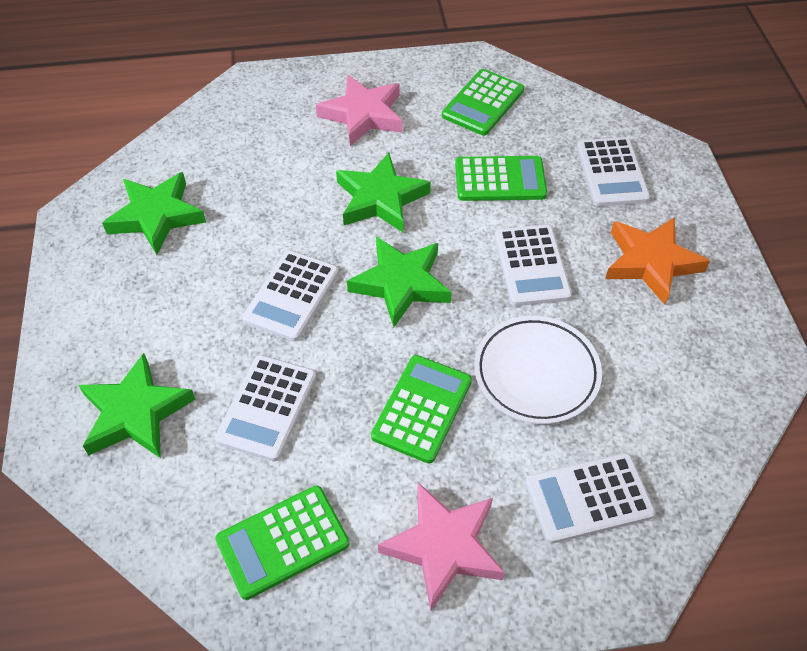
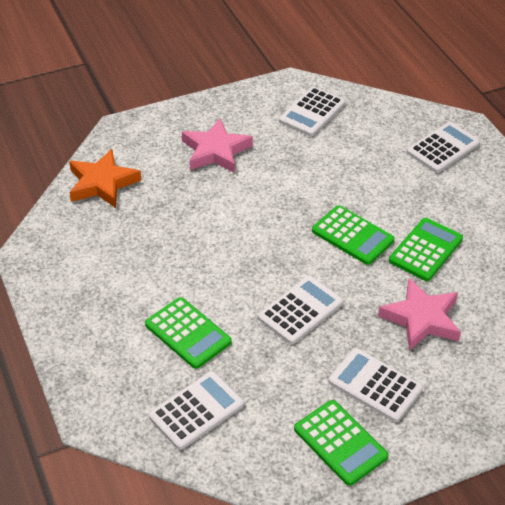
green star: [78,353,196,458] [102,172,206,255] [336,153,431,232] [347,237,451,328] = 4 -> none = 0
white plate: [474,316,602,424] = 1 -> none = 0

